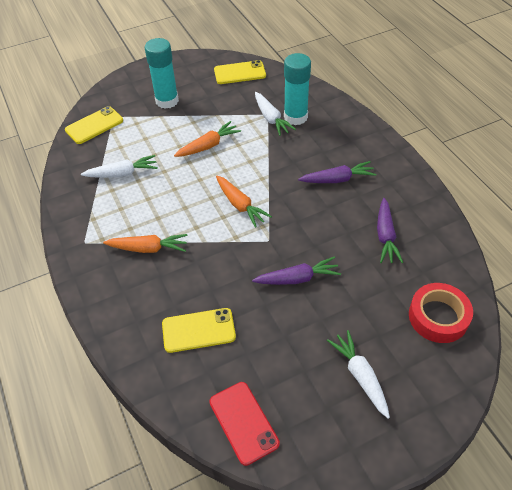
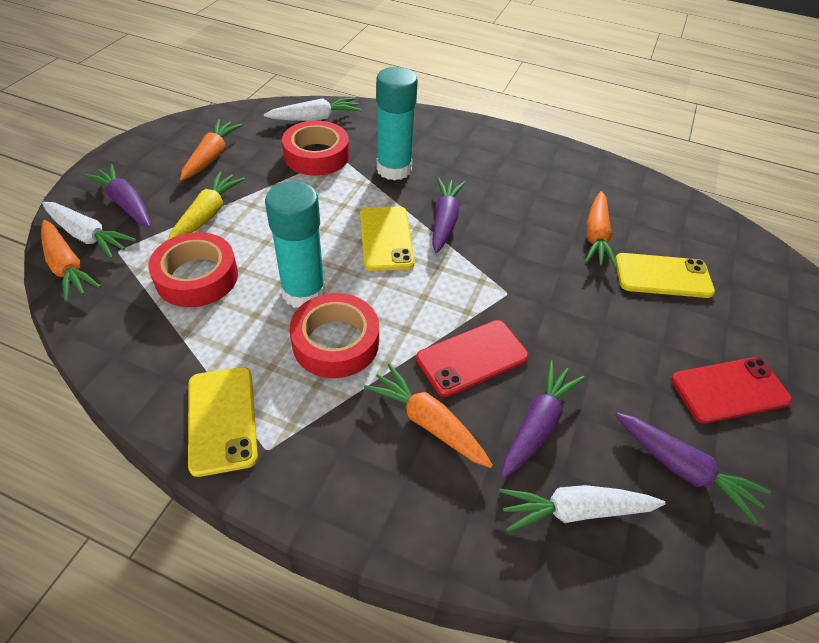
orange carrot: [103,234,188,253] [174,121,241,157] [216,176,272,227] = 3 -> [41,220,101,302] [180,119,243,181] [364,364,493,468] [585,191,617,268] = 4
purple carrot: [252,256,341,285] [298,161,376,183] [377,198,403,263] = 3 -> [84,164,151,228] [432,178,465,253] [502,360,585,478] [615,413,771,524] = 4
red phone: [209,382,280,466] = 1 -> [416,320,529,397] [671,357,792,424] = 2
red tape: [409,283,473,343] = 1 -> [148,232,238,307] [282,120,349,176] [290,293,379,378] = 3
yellow carrot: none = 0 -> [168,171,245,240] = 1

